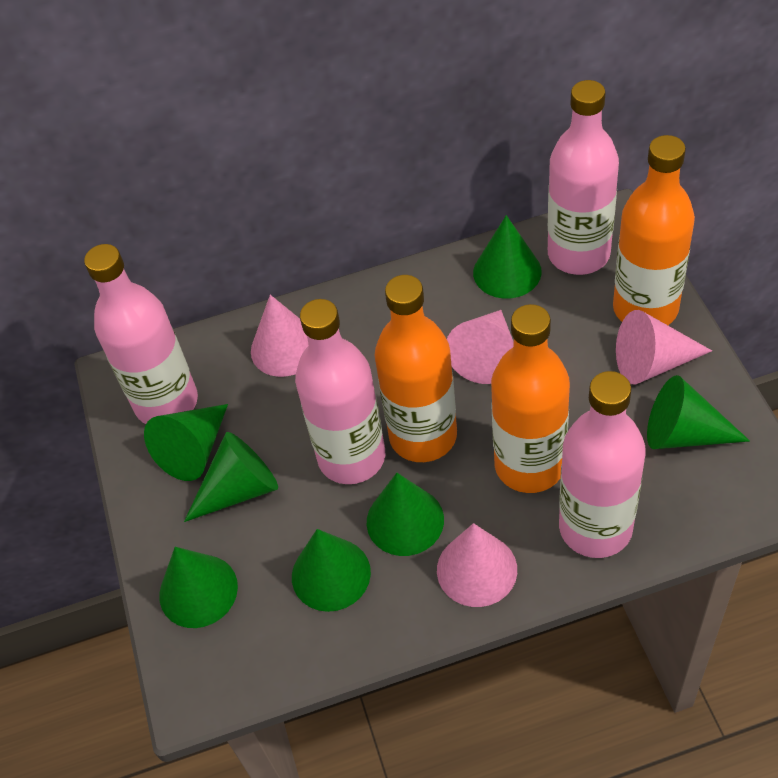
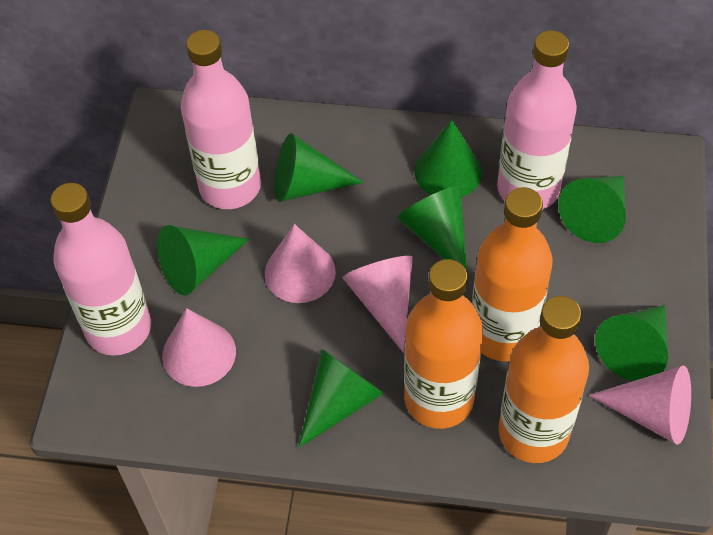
pink bottle: [84,244,198,424] [295,299,385,484] [548,80,619,275] [559,371,646,558] = 4 -> [51,183,151,356] [181,30,261,209] [497,30,577,210] = 3

